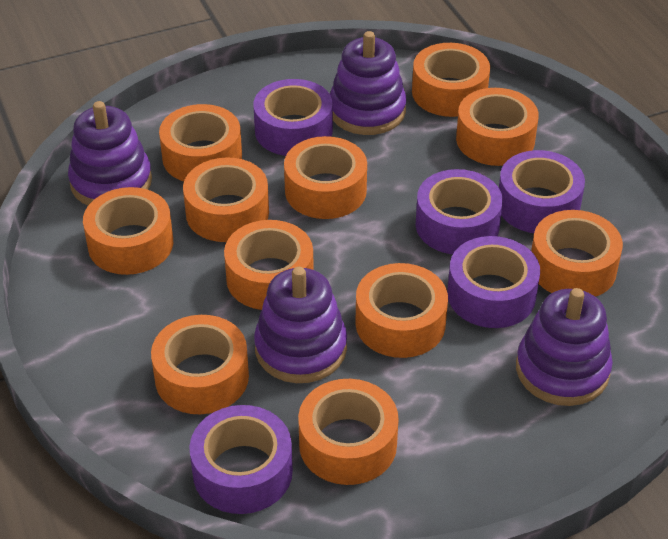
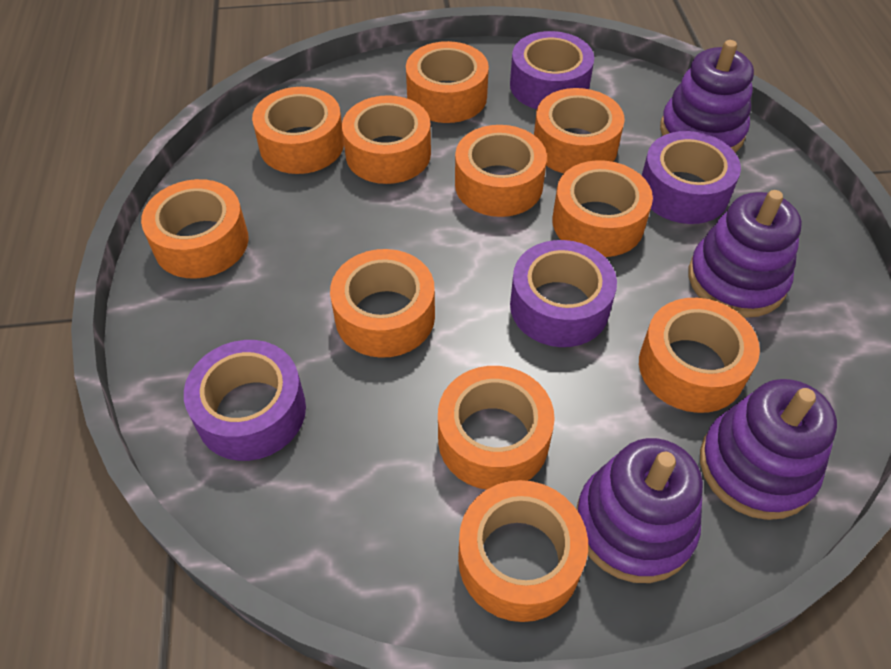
purple tape: [189,405,293,514] [253,79,333,156] [415,169,503,255] [448,236,540,328] [499,150,585,233] = 5 -> [184,340,306,461] [510,31,594,109] [510,240,617,347] [642,131,741,224] = 4

